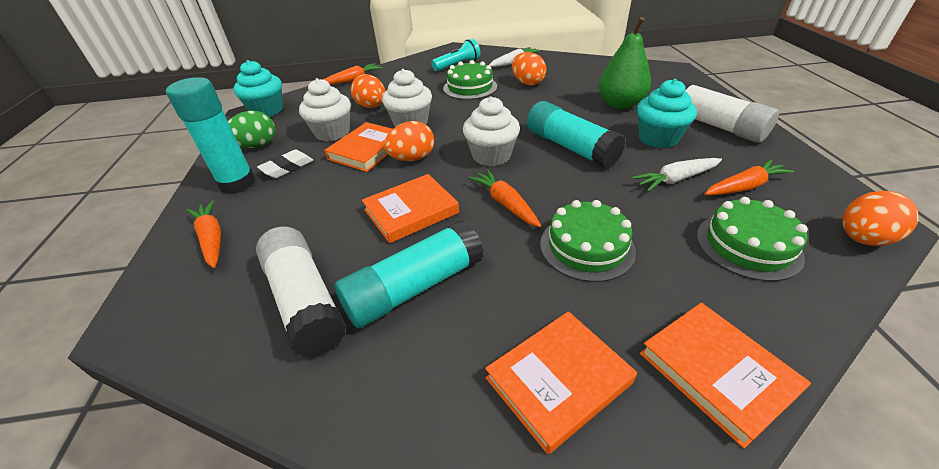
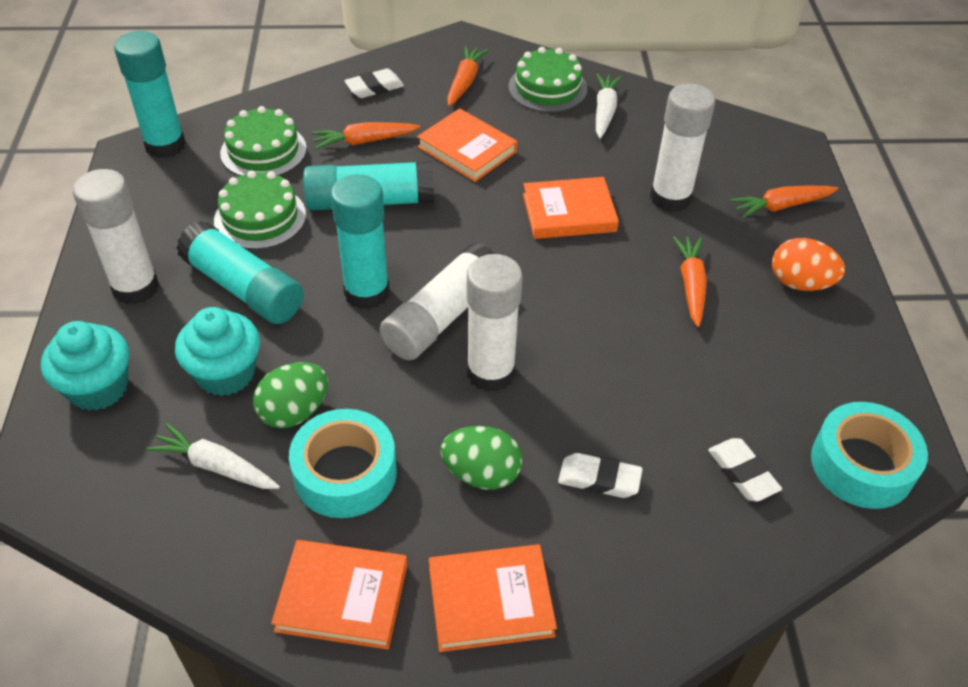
green egg: [228,111,275,148] = 1 -> [253,362,328,428] [440,426,523,490] = 2
green pear: [598,17,651,109] = 1 -> none = 0
orange egg: [351,74,386,108] [384,121,434,161] [512,52,546,86] [842,191,919,246] = 4 -> [772,238,845,291] = 1
turquoise flashlight: [432,39,480,71] = 1 -> none = 0
turquoise glue stick: [166,77,255,194] [334,220,484,328] [527,101,626,169] = 3 -> [114,31,186,158] [176,221,304,324] [303,161,434,211] [330,174,390,309] = 4
turquoise tape: none = 0 -> [289,409,397,518] [811,402,928,509] = 2
white cupcake: [299,78,351,141] [382,69,432,127] [463,96,520,166] = 3 -> none = 0
white eraser: [257,150,314,178] = 1 -> [344,69,404,98] [558,453,643,498] [708,438,782,502] = 3
white glue stick: [256,227,347,357] [682,81,779,143] = 2 -> [73,169,159,304] [380,242,495,360] [467,254,523,392] [650,83,715,212] = 4

